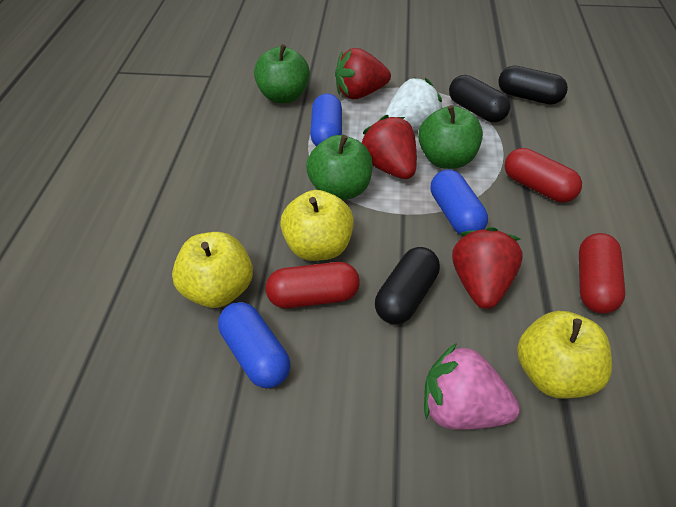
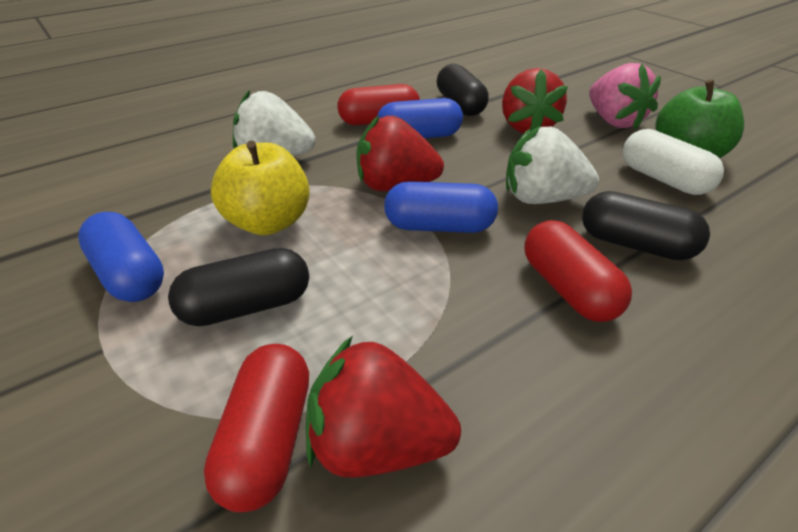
green apple: [254,44,310,103] [306,135,373,200] [418,105,483,169] = 3 -> [655,80,744,158] = 1
white capsule: none = 0 -> [623,129,724,195] = 1
white strawberry: [385,77,442,131] = 1 -> [233,90,316,156] [506,126,599,204] = 2
yellow apple: [172,232,253,308] [280,190,354,261] [517,311,612,399] = 3 -> [211,141,310,235] = 1

